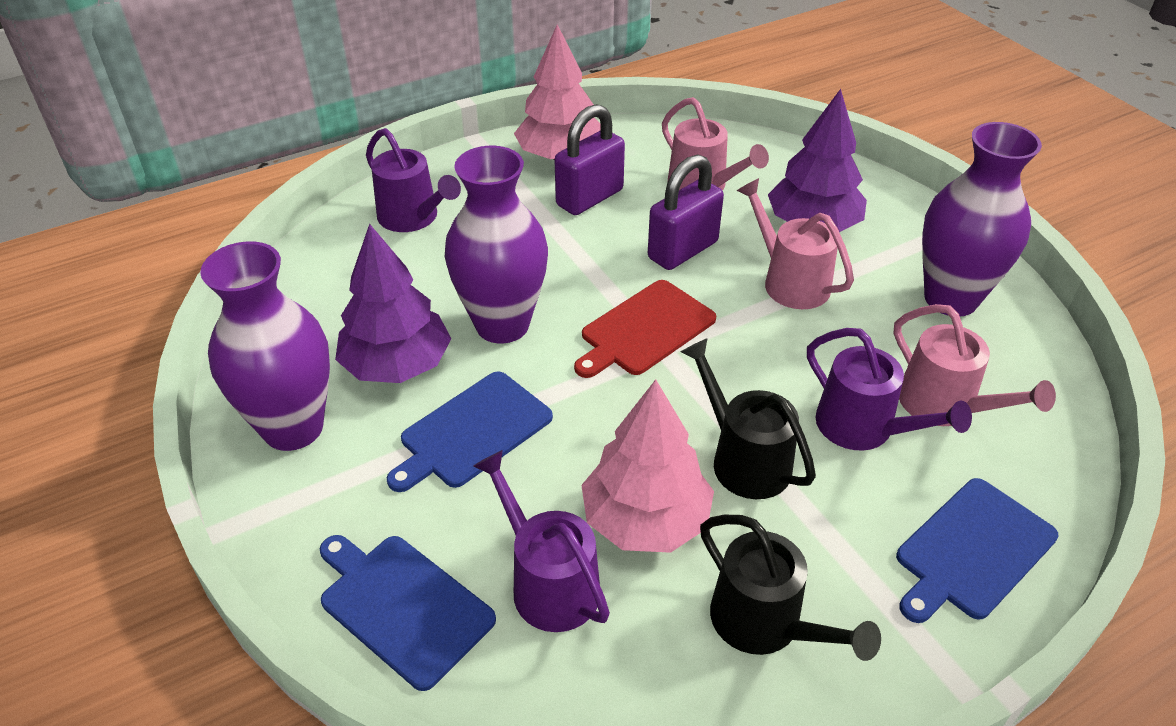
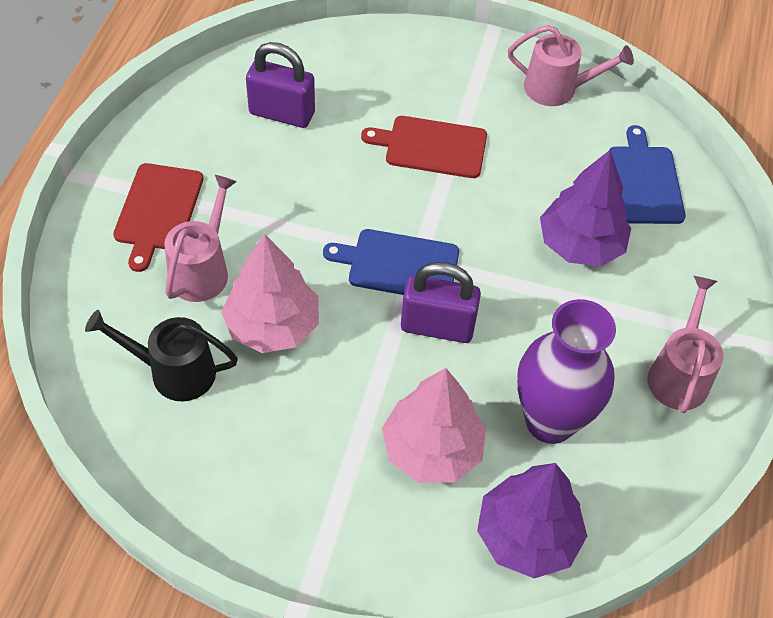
black watering can: [681,338,816,499] [700,515,881,661] = 2 -> [85,310,238,401] = 1
blue cutting board: [320,535,496,691] [387,371,553,492] [896,478,1058,623] = 3 -> [323,229,459,295] [609,125,686,224] = 2
purple vase: [200,241,330,451] [445,146,548,343] [922,122,1042,317] = 3 -> [517,299,616,444] = 1
purple watering can: [366,128,461,232] [473,450,610,632] [807,328,972,451] = 3 -> none = 0
red cutting board: [574,280,716,378] = 1 -> [113,163,203,272] [361,116,487,178] = 2

